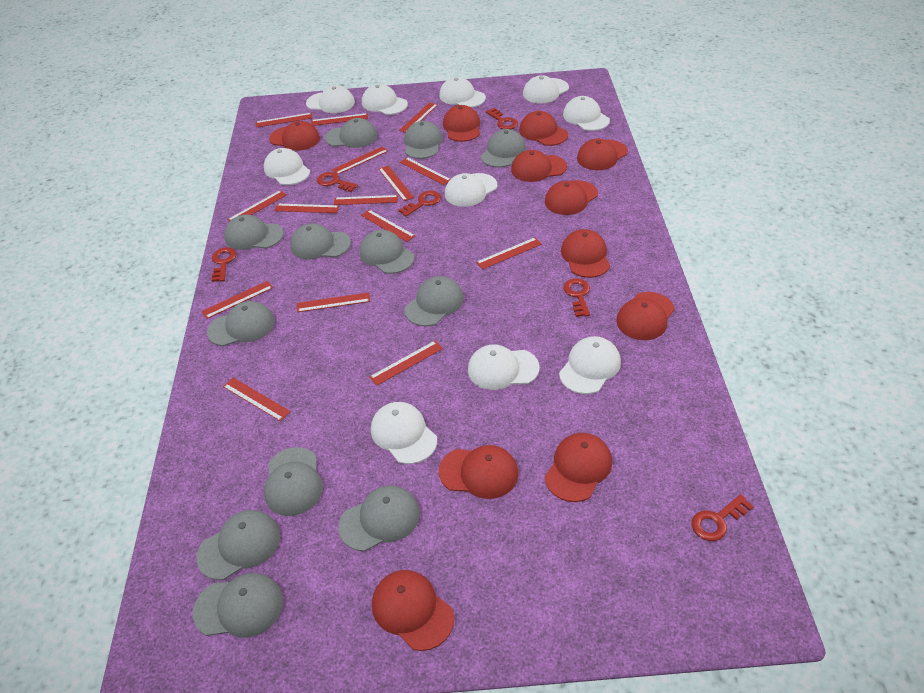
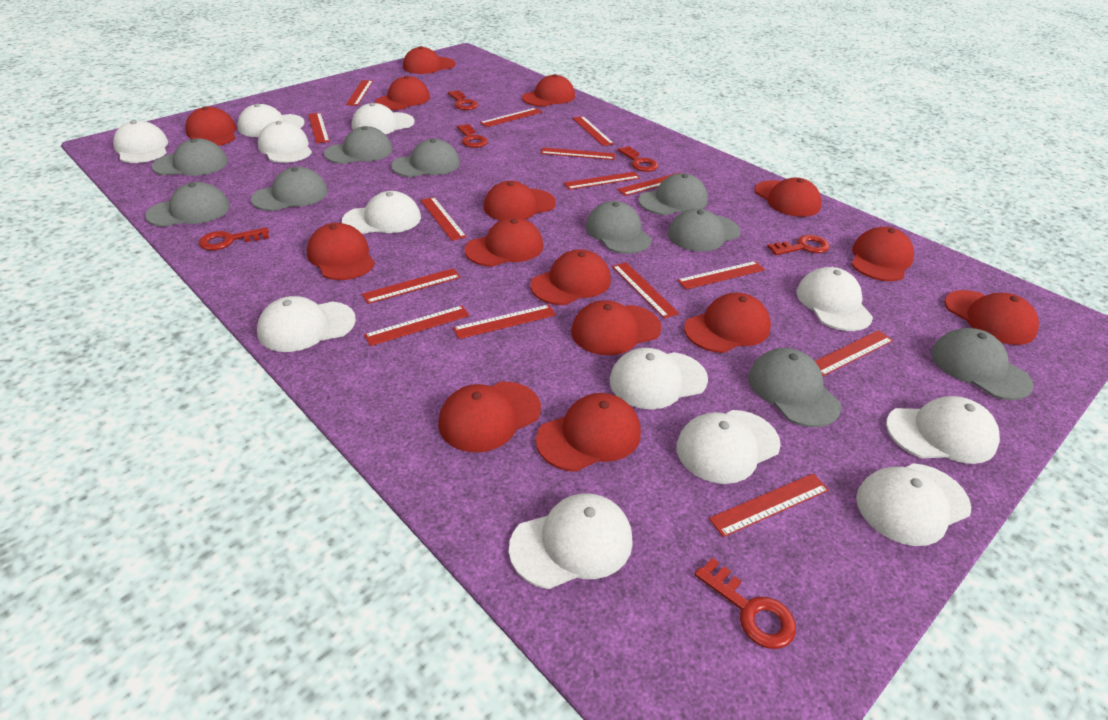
grey cap: [193,573,283,638] [196,510,280,580] [207,301,275,346] [224,215,284,250] [264,447,323,516] [290,223,351,260] [325,118,377,148] [338,485,420,552] [360,230,414,274] [404,121,443,159] [405,276,464,326] [481,129,526,167] = 12 -> [145,182,230,227] [152,138,228,176] [251,167,328,211] [324,126,392,164] [391,139,460,177] [586,201,652,254] [638,173,708,215] [668,208,741,252] [748,348,841,427] [931,328,1033,400] = 10
red cap: [269,121,320,151] [372,570,454,651] [439,445,518,499] [443,105,480,142] [511,150,567,182] [519,111,568,146] [545,180,598,215] [545,433,612,502] [561,229,610,278] [577,139,628,170] [616,292,675,340] = 11 -> [185,106,236,146] [307,223,375,280] [375,76,430,110] [403,46,456,74] [438,382,541,452] [465,217,543,267] [484,181,556,220] [522,74,575,107] [530,249,611,305] [536,393,641,472] [571,300,662,355] [684,293,771,353] [755,178,822,217] [851,227,914,281] [944,290,1039,345] = 15
white cap: [264,148,310,185] [306,85,355,113] [362,84,408,115] [371,402,437,464] [439,77,486,108] [445,173,497,207] [468,344,540,390] [523,75,569,103] [559,336,621,394] [563,96,610,131] = 10 -> [113,120,168,163] [237,104,304,137] [257,296,356,352] [258,121,312,163] [342,191,421,234] [352,103,415,134] [509,493,633,589] [610,348,708,409] [676,410,781,484] [796,267,873,331] [856,463,971,546] [886,396,1000,464] = 12

